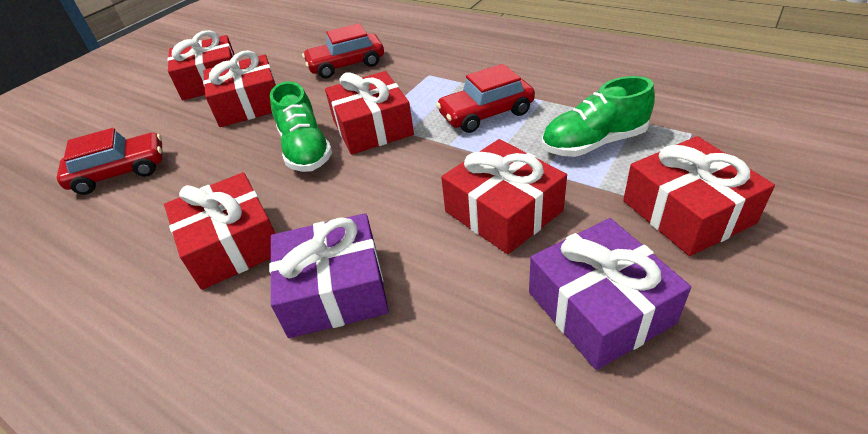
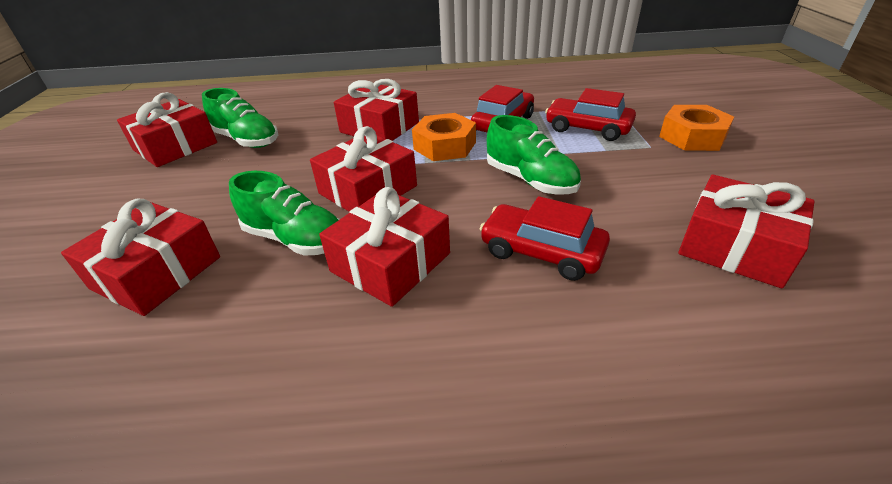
green shoe: [270,82,332,172] [542,76,655,157] = 2 -> [202,88,278,148] [229,171,340,256] [487,115,581,194] = 3
orange nut: none = 0 -> [412,113,476,161] [659,105,734,151] = 2
purple gift: [269,213,389,338] [529,218,691,370] = 2 -> none = 0

